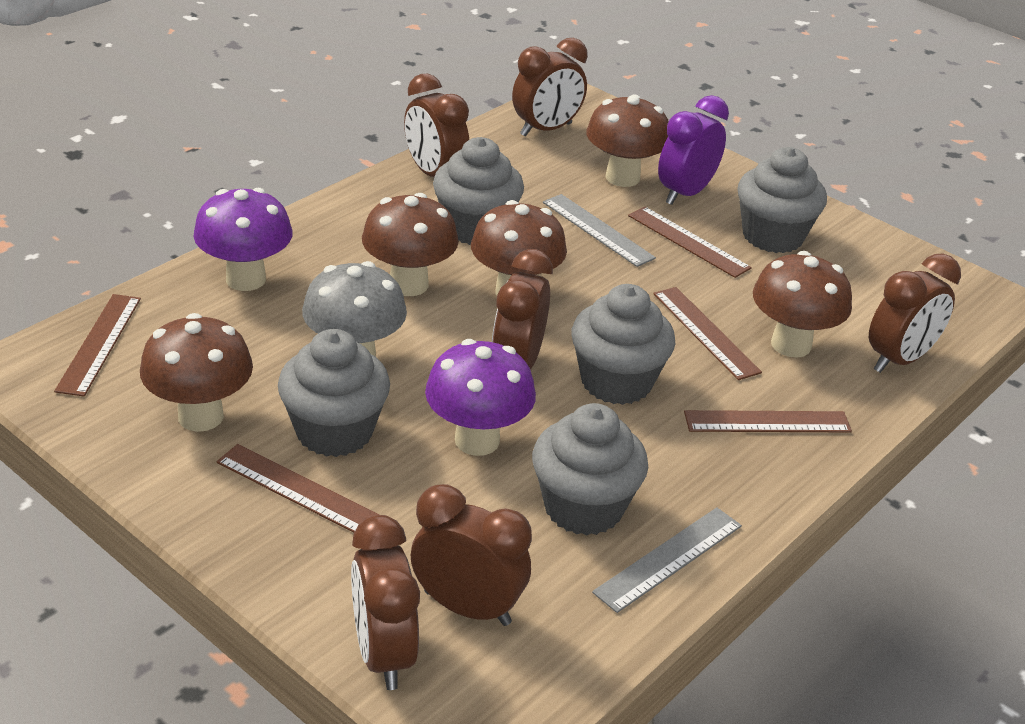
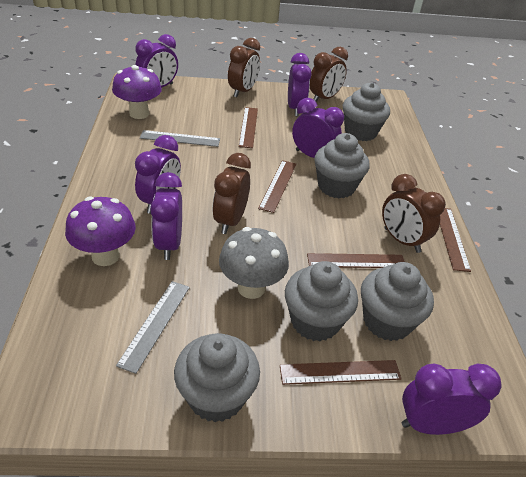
brown clock: [351,515,420,690] [404,74,469,177] [411,484,532,626] [492,249,553,370] [512,38,588,137] [869,254,961,373] = 6 -> [212,153,251,234] [228,38,260,97] [310,47,348,102] [382,174,446,253] = 4
brown mushroom: [140,313,253,432] [362,193,459,296] [471,200,567,295] [586,95,669,187] [753,251,852,357] = 5 -> none = 0
purple clock: [658,95,729,205] = 1 -> [135,135,181,214] [136,34,178,87] [150,172,182,260] [288,53,312,116] [292,98,344,158] [402,363,501,435] = 6

